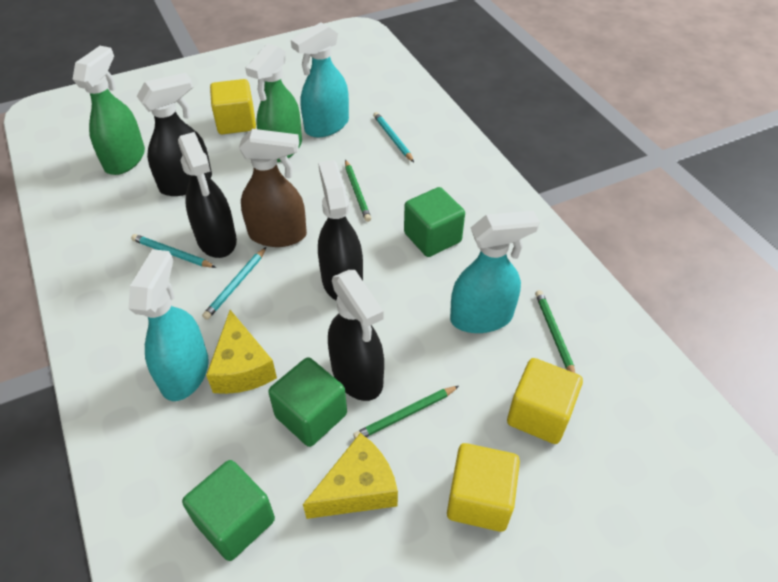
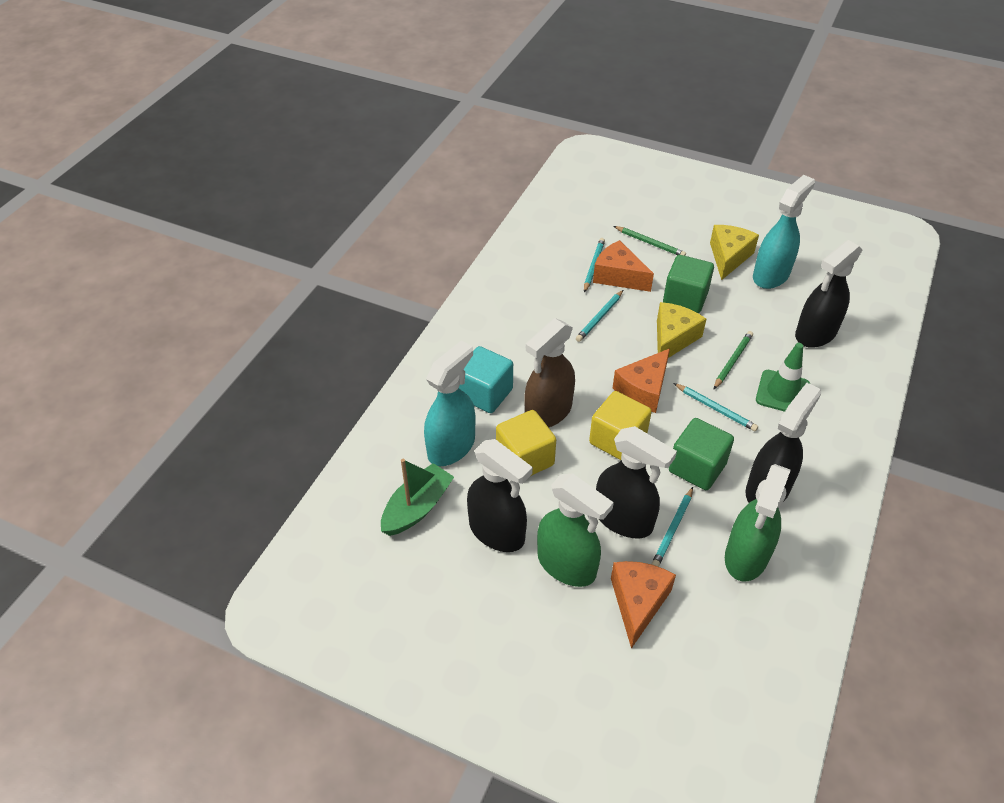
green boat: none = 0 -> [381,459,454,536] = 1
green cube: [182,460,275,561] [268,357,347,447] [404,187,465,257] = 3 -> [663,255,714,313] [669,418,734,490] = 2
green pencil: [345,160,371,222] [353,386,459,439] [535,290,575,373] = 3 -> [614,226,686,256] [714,331,753,389] = 2
green traffic cone: none = 0 -> [756,343,810,412] = 1
orange cheese: none = 0 -> [593,240,654,292] [611,561,676,649] [613,348,670,413] = 3
turquoise cube: none = 0 -> [459,346,513,413] = 1
turquoise pencil: [131,234,216,268] [202,247,266,320] [373,112,414,162] = 3 -> [576,290,623,342] [584,238,605,293] [651,487,693,567] [673,383,758,431] = 4
turquoise spray bottle: [128,249,209,401] [291,22,349,137] [450,211,540,333] = 3 -> [424,340,475,466] [753,175,815,289] = 2
yellow cube: [210,79,256,134] [447,443,520,532] [507,358,583,444] = 3 -> [496,410,556,476] [589,391,652,460] = 2

